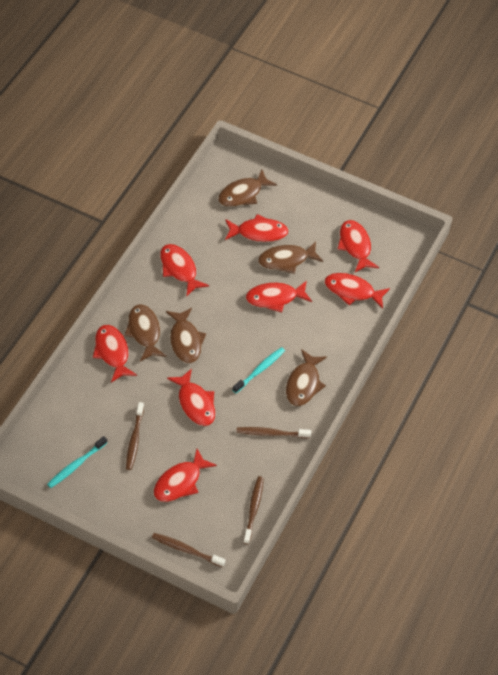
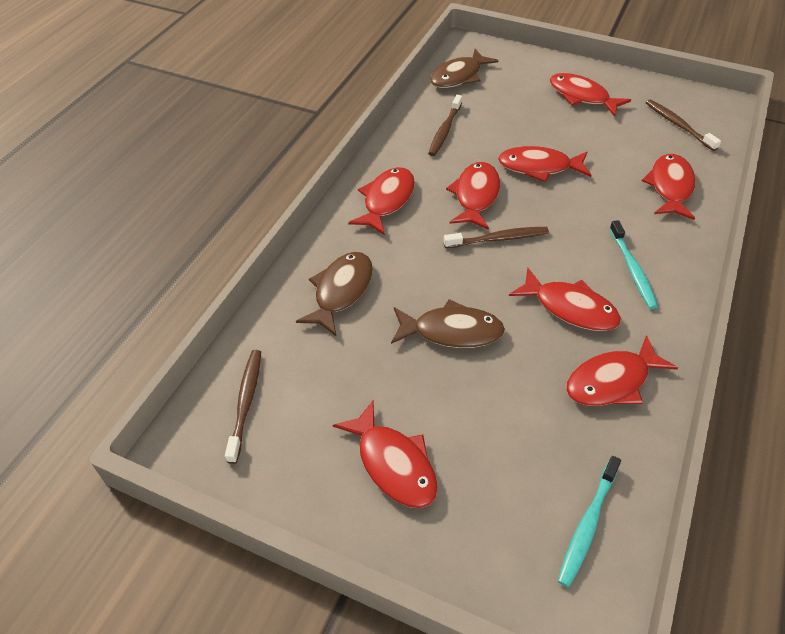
brown fish: [124,305,166,361] [166,308,206,363] [218,170,277,207] [258,242,323,274] [286,349,327,406] = 5 -> [296,252,373,336] [391,299,505,348] [430,49,498,88] = 3

